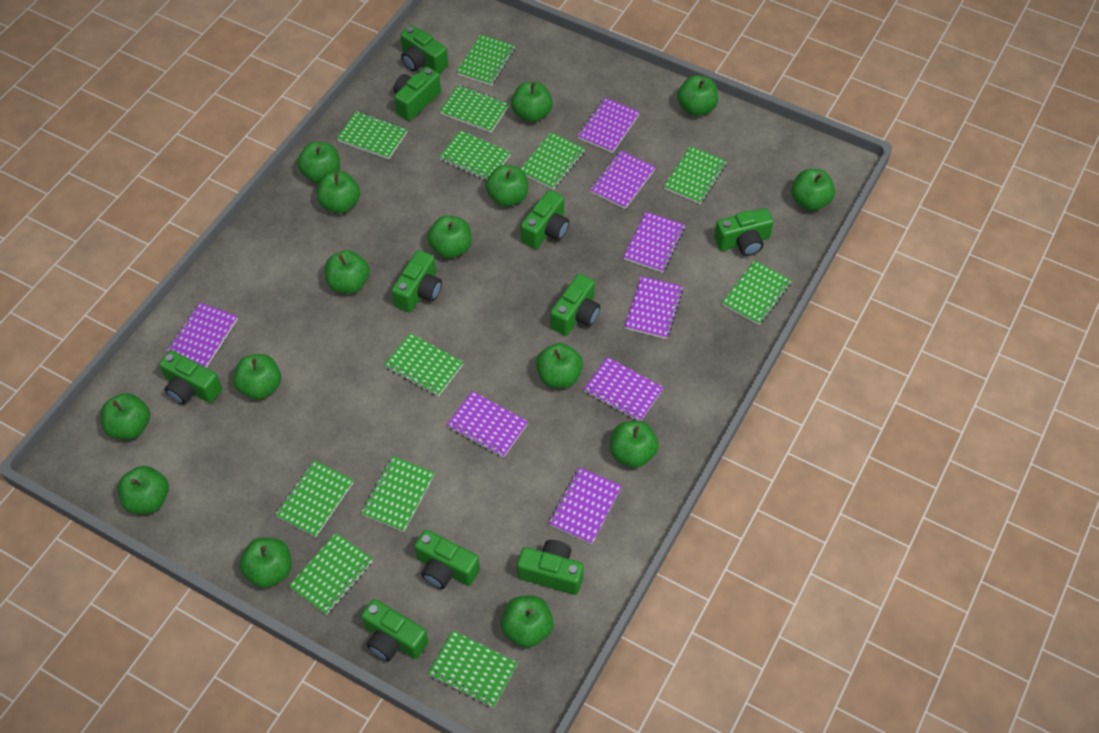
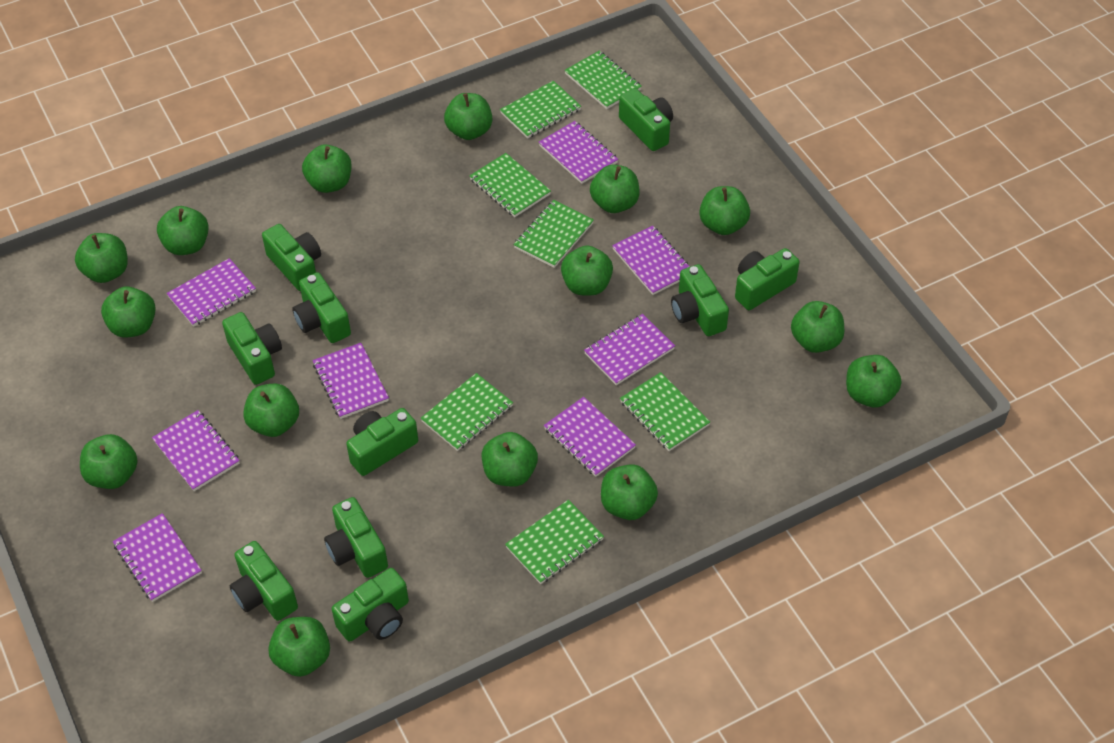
green notebook: [275,460,354,537] [289,533,373,615] [337,111,408,159] [361,456,435,532] [384,333,464,397] [428,630,518,708] [439,85,509,133] [439,130,511,181] [456,34,515,86] [520,132,585,190] [664,146,727,204] [722,260,792,325] = 12 -> [421,373,513,451] [470,153,551,217] [500,81,581,138] [505,500,604,584] [513,200,594,268] [564,51,642,109] [620,372,710,451] = 7

